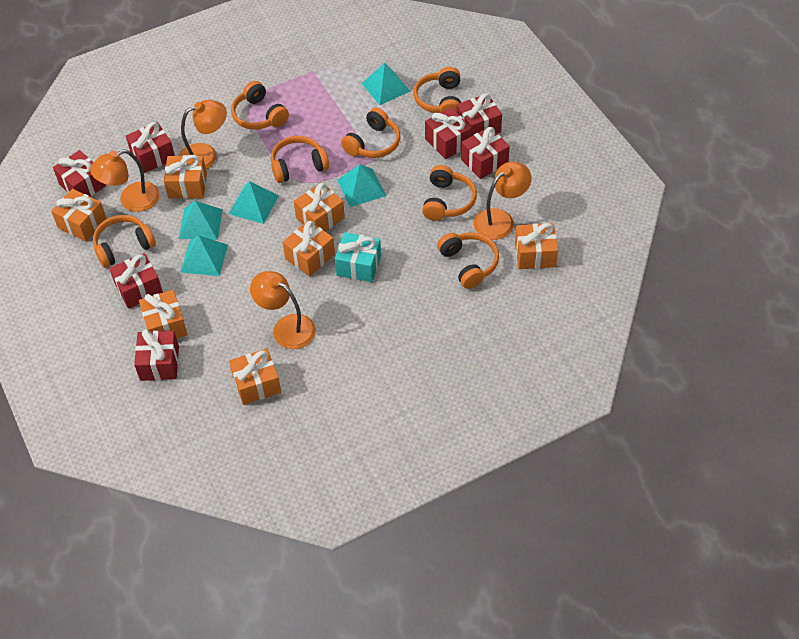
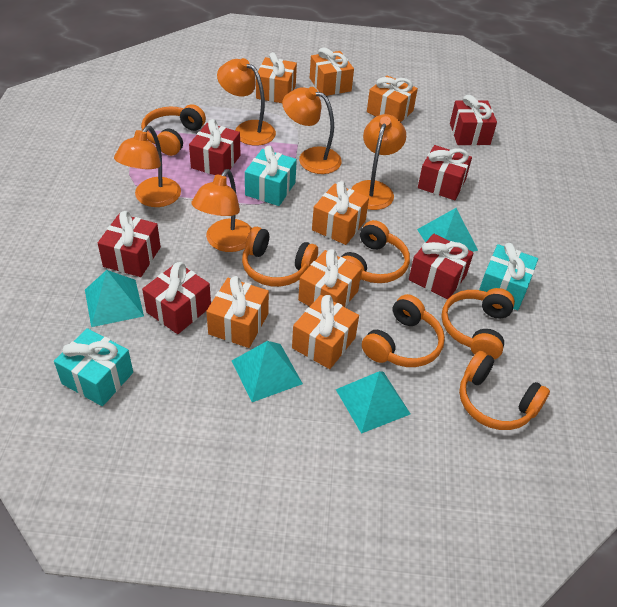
orange headphones: [93,215,156,268] [231,81,289,130] [271,136,329,183] [341,108,401,158] [413,67,461,113] [422,165,477,221] [437,232,499,289] = 7 -> [141,104,206,156] [242,227,318,287] [341,220,410,283] [362,294,445,367] [442,288,515,359] [459,351,550,430] = 6
orange lamp: [90,150,160,212] [179,100,227,169] [250,271,316,349] [474,162,531,240] = 4 -> [114,126,181,207] [191,169,252,252] [217,58,276,146] [282,87,342,174] [351,114,406,210] = 5
red gift: [53,150,106,197] [109,253,163,309] [126,122,175,173] [134,329,179,381] [425,107,472,159] [457,93,502,136] [461,127,510,179] = 7 -> [98,211,161,277] [142,262,211,334] [189,119,240,175] [409,233,474,299] [418,145,472,200] [450,95,497,145] = 6
turquoise gift: [335,232,381,282] = 1 -> [54,328,133,406] [245,146,297,206] [479,243,538,310] = 3
turquoise pyramid: [179,201,223,240] [181,235,228,276] [229,181,279,224] [337,164,386,207] [361,63,410,105] = 5 -> [85,270,144,327] [232,341,303,402] [336,371,410,434] [417,208,478,252] = 4

